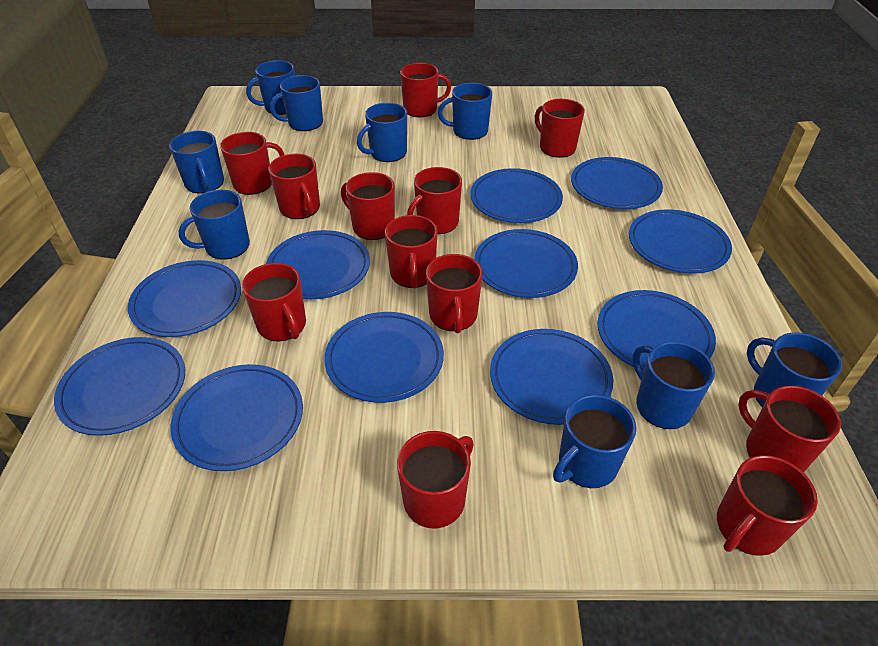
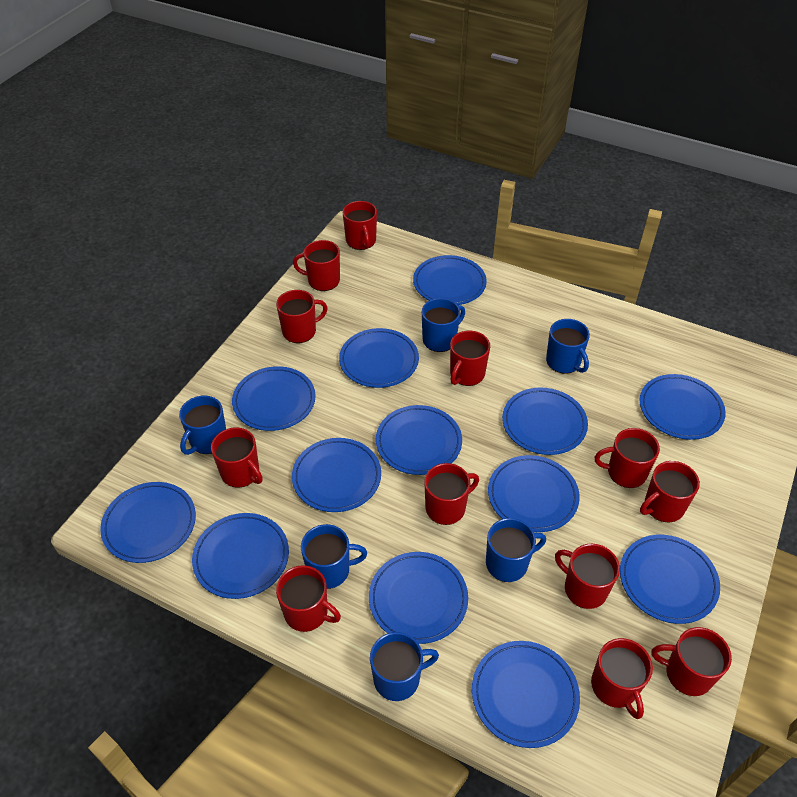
blue mug: [169,131,224,194] [178,190,250,260] [246,60,295,115] [270,75,323,131] [357,103,407,162] [438,83,492,140] [553,395,637,488] [632,342,715,429] [747,332,842,407] = 9 -> [179,395,226,455] [301,524,367,589] [370,632,439,701] [422,298,465,352] [486,518,546,582] [546,319,590,374] = 6
blue plate: [54,337,185,436] [128,260,241,337] [171,364,303,471] [266,230,370,299] [324,312,444,403] [470,168,563,223] [474,229,578,298] [490,329,613,425] [571,157,663,209] [597,290,716,371] [629,209,732,274] = 11 -> [100,482,196,563] [192,513,289,599] [232,366,316,431] [292,438,381,512] [339,328,419,388] [369,552,468,644] [376,405,462,475] [413,255,487,305] [472,641,580,748] [488,455,580,532] [502,387,588,455] [620,535,720,624] [640,374,726,440] = 13

